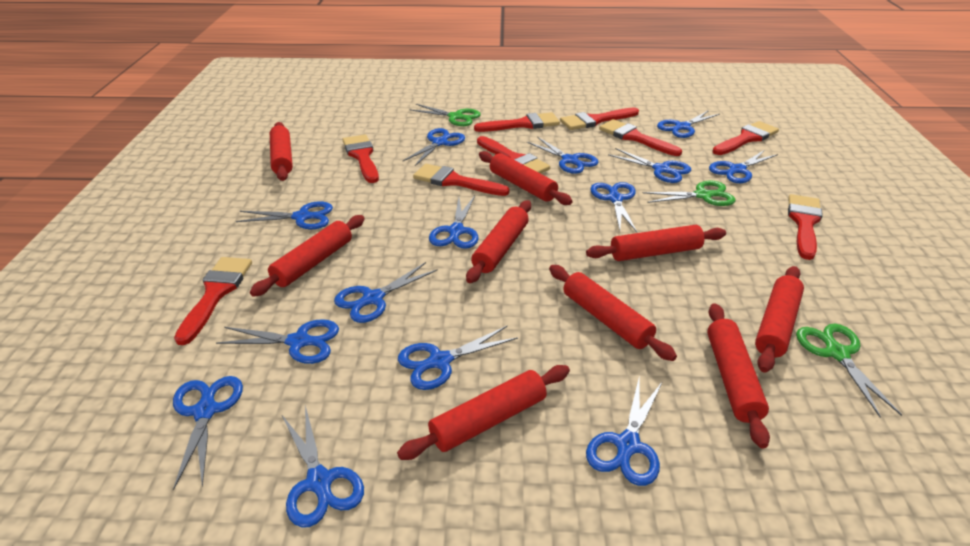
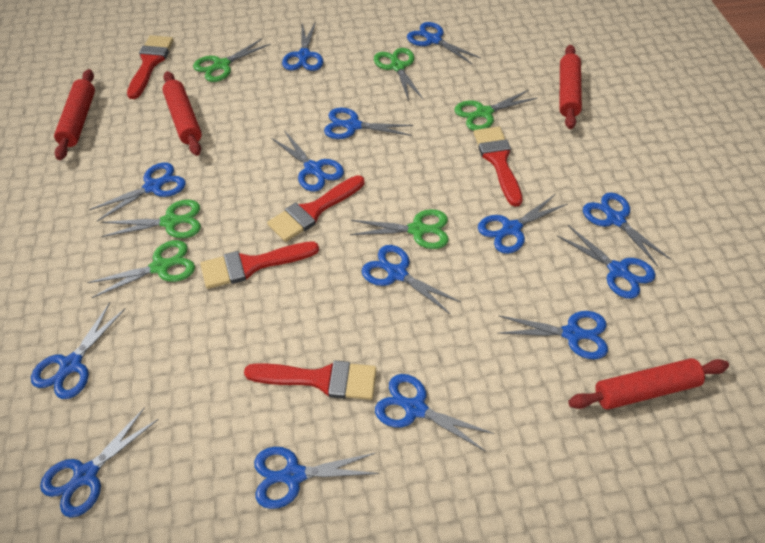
green scissors: [409,104,481,126] [643,181,735,206] [796,324,902,417] = 3 -> [87,240,195,298] [101,200,201,238] [193,38,271,82] [350,209,449,249] [374,48,424,101] [454,90,537,131] = 6
red brush: [174,257,252,345] [343,135,379,183] [413,164,510,196] [474,112,560,132] [477,136,550,174] [560,107,639,130] [599,119,682,156] [712,121,779,155] [788,194,823,260] = 9 -> [127,35,174,99] [200,241,319,289] [244,360,377,400] [267,175,364,242] [474,127,523,207] = 5
red rolling pin: [250,215,365,297] [270,122,293,181] [397,365,570,460] [466,200,531,283] [479,151,572,205] [549,265,677,361] [586,225,726,261] [707,303,770,449] [755,266,804,373] = 9 -> [54,69,95,160] [162,71,202,156] [559,45,582,129] [568,358,729,410] = 4

